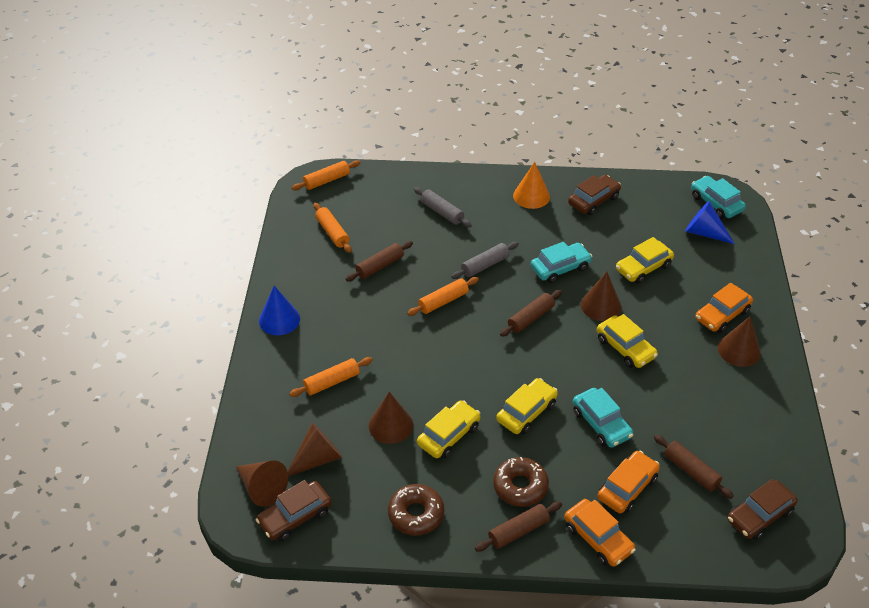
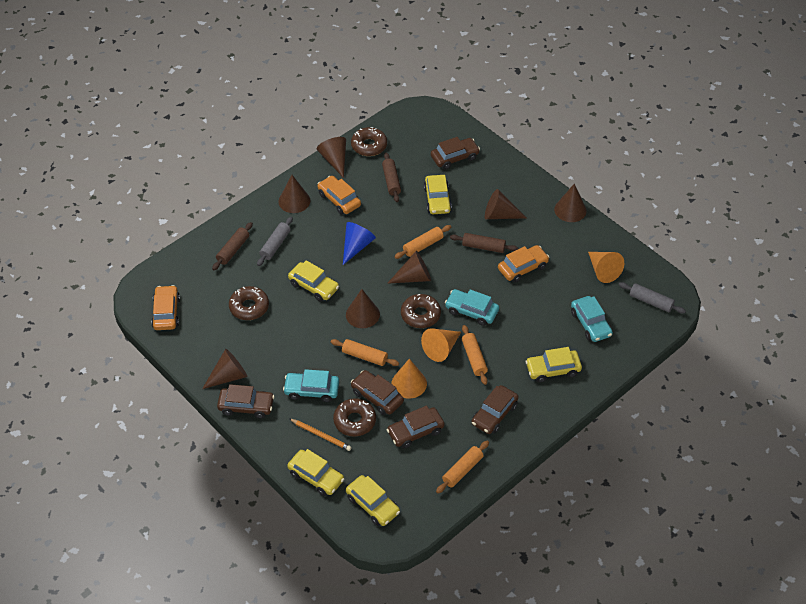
blue cone: [259,286,300,335] [685,201,735,244] = 2 -> [343,222,376,265] = 1
brown car: [256,480,332,541] [568,175,621,215] [727,479,798,540] = 3 -> [217,384,274,419] [351,370,404,415] [387,406,445,448] [431,137,480,169] [472,385,519,434] = 5
brown cone: [236,461,288,507] [287,423,343,477] [369,392,413,444] [581,272,622,321] [718,316,761,367] = 5 -> [202,349,247,389] [279,175,310,213] [317,137,346,178] [346,289,380,328] [387,251,431,284] [485,189,526,219] [554,184,587,222] = 7
brown donut: [388,484,444,536] [493,457,549,507] = 2 -> [229,286,269,320] [333,398,376,437] [351,127,387,156] [401,294,441,328] = 4
brown rolling pin: [346,241,413,281] [475,502,562,552] [500,290,562,337] [654,435,734,499] = 4 -> [212,222,253,270] [382,153,401,202] [450,233,518,253] = 3
orange cone: [513,162,550,209] = 1 -> [392,359,427,399] [421,328,461,362] [588,252,624,283] = 3
orange pencil: none = 0 -> [290,419,351,451] = 1
yellow car: [417,400,480,459] [496,378,558,435] [597,314,658,368] [616,237,674,284] = 4 -> [287,449,344,496] [288,260,339,301] [346,475,400,526] [424,175,452,214] [525,347,582,382] = 5

